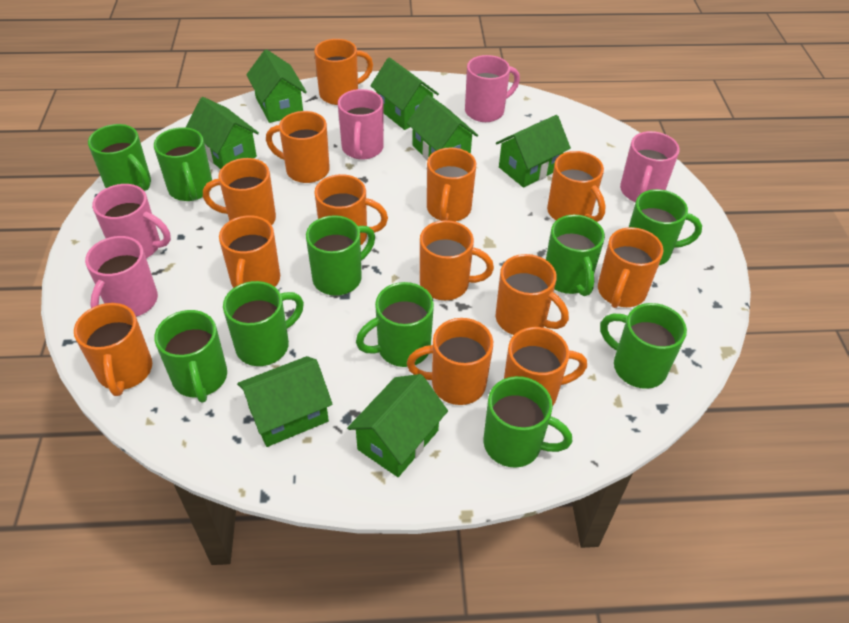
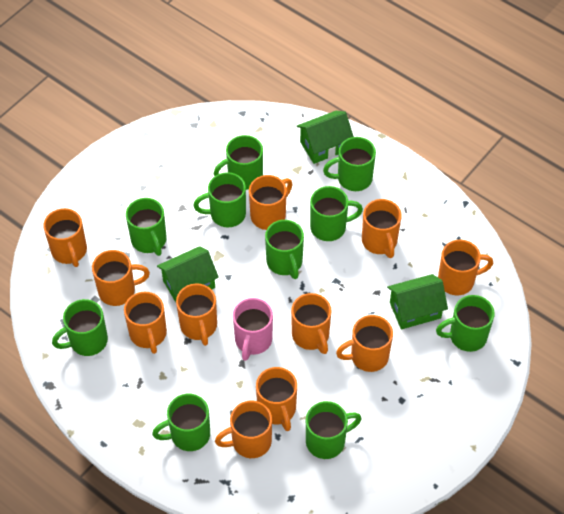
green house: [186,97,259,169] [237,356,333,447] [246,49,307,123] [347,374,448,477] [370,57,439,130] [407,95,478,160] [496,115,571,188] = 7 -> [157,246,219,302] [297,111,354,164] [387,274,448,329] = 3
orange mug: [74,303,152,396] [203,158,276,225] [219,216,280,288] [266,111,330,183] [314,39,373,105] [314,174,388,245] [407,318,493,405] [420,220,494,300] [427,147,476,222] [496,254,569,335] [504,327,587,405] [547,151,606,222] [598,227,663,308] = 13 -> [43,208,87,267] [92,250,150,306] [124,292,167,354] [176,283,217,346] [215,401,272,458] [249,175,293,230] [256,367,297,431] [291,293,332,354] [336,315,393,372] [362,199,402,258] [438,240,493,296] = 11
pink mug: [85,236,158,317] [92,184,171,258] [338,89,383,159] [465,55,520,122] [620,131,680,202] = 5 -> [233,298,273,361] = 1

